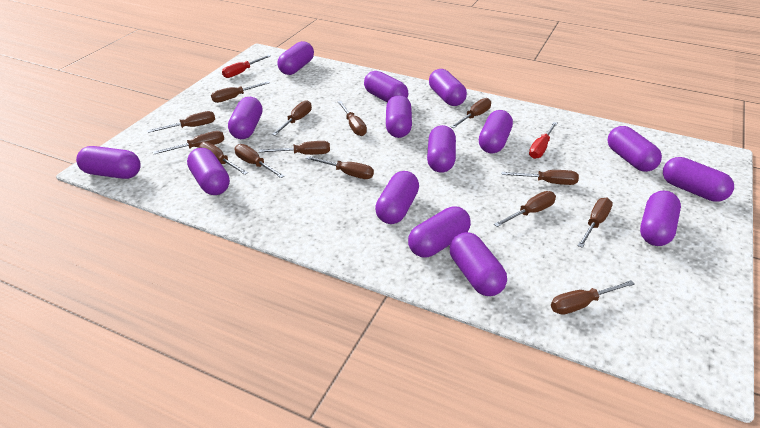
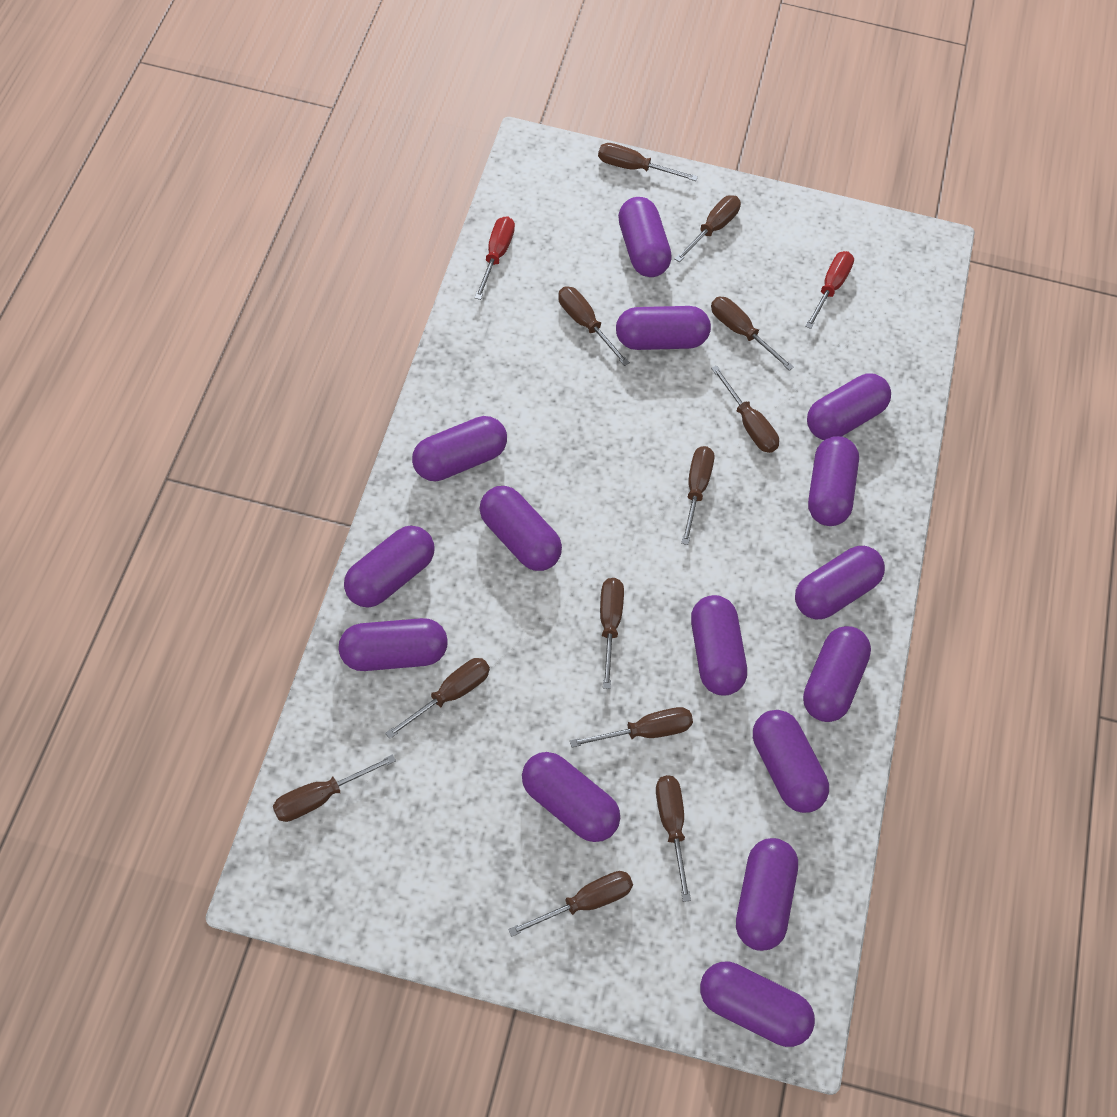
brown screwdriver: [147,111,215,133] [153,131,224,154] [199,142,248,175] [211,81,270,103] [235,144,284,178] [259,141,330,155] [272,100,312,136] [305,156,374,179] [338,101,367,136] [451,98,491,128] [494,191,556,227] [501,170,579,185] [551,280,635,315] [577,198,613,248] = 14 -> [273,754,396,822] [385,658,490,739] [508,871,633,937] [558,286,630,366] [570,707,693,748] [598,143,698,181] [600,578,624,689] [656,775,691,902] [674,195,741,262] [681,446,714,545] [711,297,794,371] [711,365,779,453] = 12

